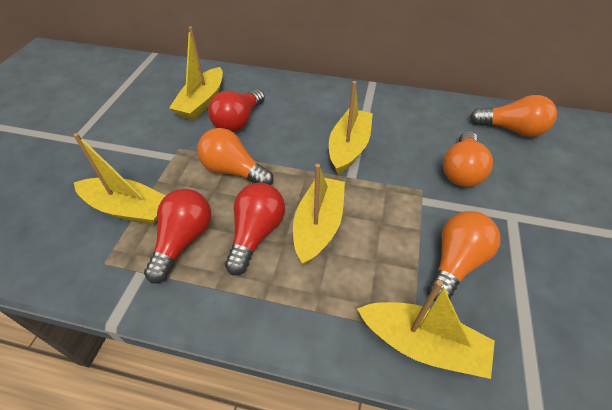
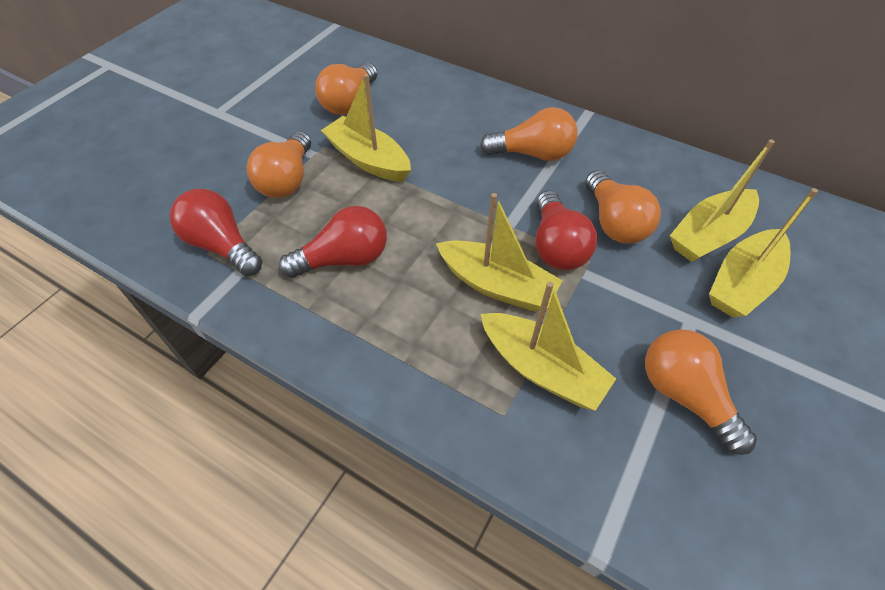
orange light bulb: [197,128,274,185] [427,211,501,302] [443,131,493,187] [470,95,557,137] = 4 -> [247,131,311,198] [315,63,378,115] [480,107,578,161] [586,170,661,244] [645,329,757,455] = 5

